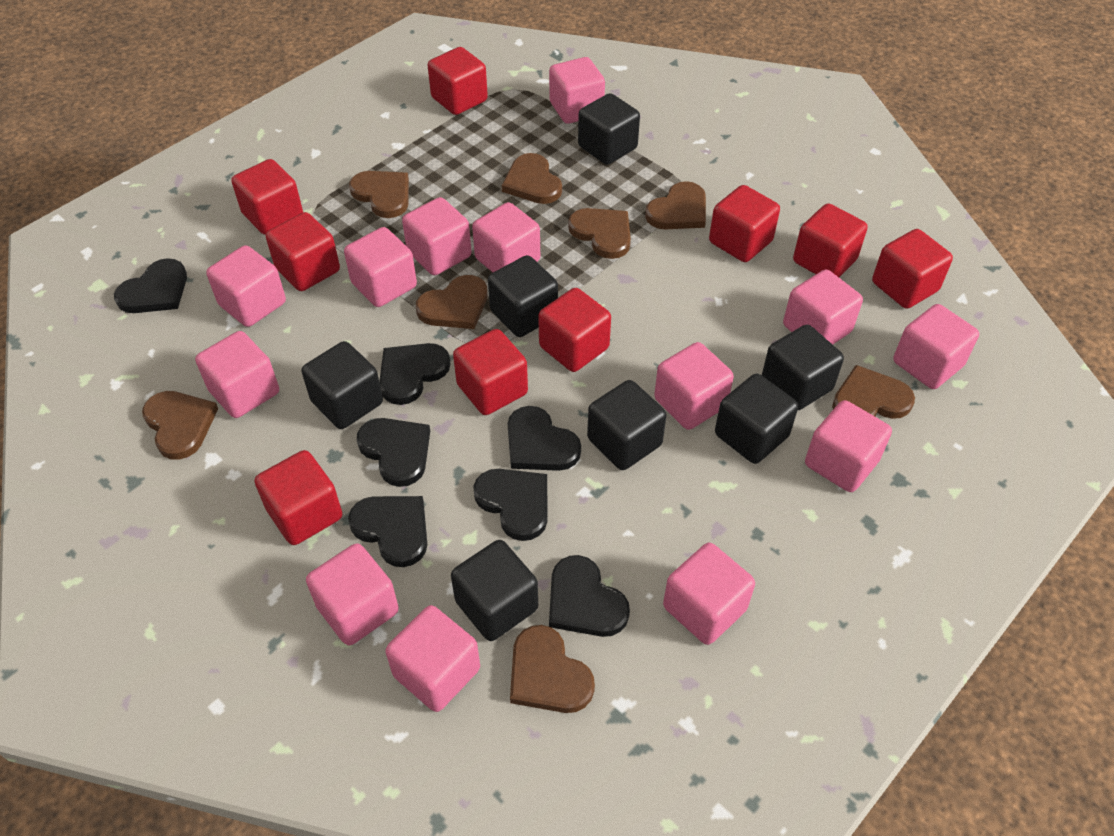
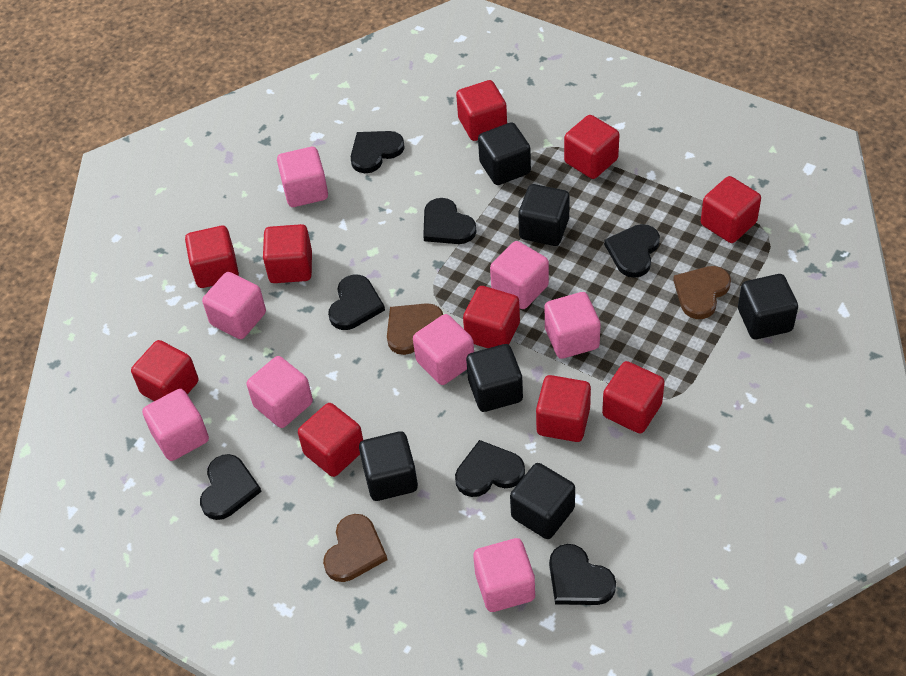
black cube: [301,341,383,429] [451,540,538,641] [488,255,558,337] [578,93,640,165] [587,380,667,470] [715,374,798,464] [762,325,844,411] = 7 -> [359,431,418,501] [466,344,523,412] [478,122,531,185] [510,463,575,539] [518,184,570,246] [738,274,798,339] = 6
brown heart: [142,391,218,460] [349,171,409,218] [416,275,488,329] [502,153,562,204] [510,625,595,713] [568,208,631,259] [645,181,706,229] [832,365,915,419] = 8 -> [323,514,388,582] [387,303,443,355] [673,266,731,319] = 3
pink cube: [195,331,279,418] [206,245,286,327] [306,543,399,645] [344,227,417,307] [385,605,480,712] [402,197,472,275] [472,202,540,272] [549,57,605,124] [654,342,734,430] [663,543,755,645] [783,270,863,345] [805,400,892,492] [893,304,979,389] = 13 -> [142,389,209,461] [202,272,266,339] [247,356,313,428] [277,147,328,207] [413,314,474,385] [473,538,535,612] [490,241,549,309] [545,292,601,359] = 8
red cube: [231,159,303,235] [255,450,343,545] [266,212,340,291] [428,47,488,115] [453,329,528,415] [538,288,611,372] [709,185,780,262] [793,203,868,277] [872,229,953,309] = 9 -> [131,340,198,401] [185,226,239,288] [263,224,312,283] [298,403,363,477] [456,80,507,141] [463,286,520,348] [536,375,591,442] [564,115,620,179] [602,361,665,433] [701,176,761,243] = 10

